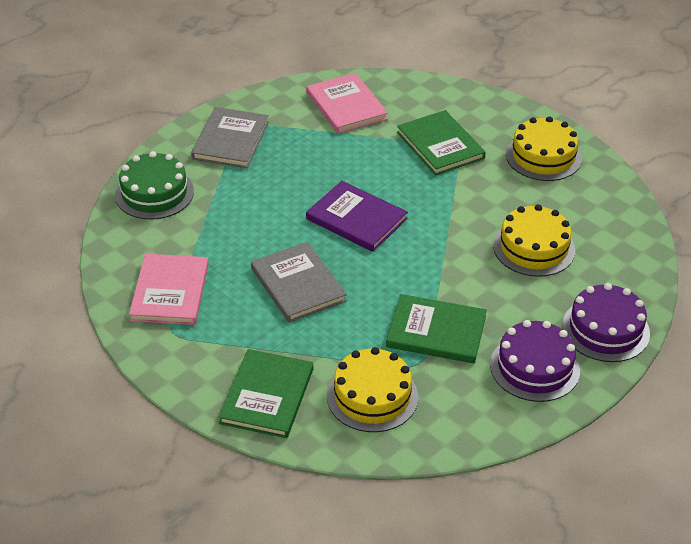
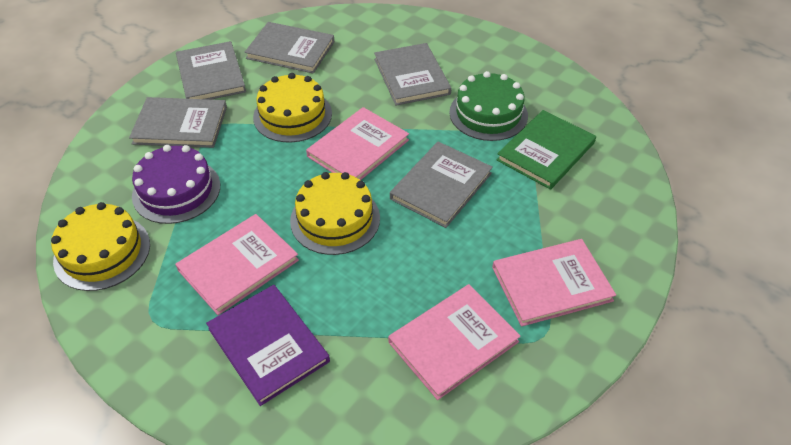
green book: [219,349,313,438] [386,294,487,363] [397,110,486,175] = 3 -> [496,110,596,190] = 1
grey book: [191,107,269,168] [251,242,347,322] = 2 -> [129,97,227,148] [176,41,246,100] [245,22,334,74] [374,43,452,106] [390,142,493,228] = 5
pink book: [129,254,209,325] [306,73,388,134] = 2 -> [175,214,299,315] [306,107,409,180] [388,284,521,400] [492,239,616,327] = 4
purple cake: [490,320,580,402] [562,283,650,362] = 2 -> [132,145,220,224] = 1

